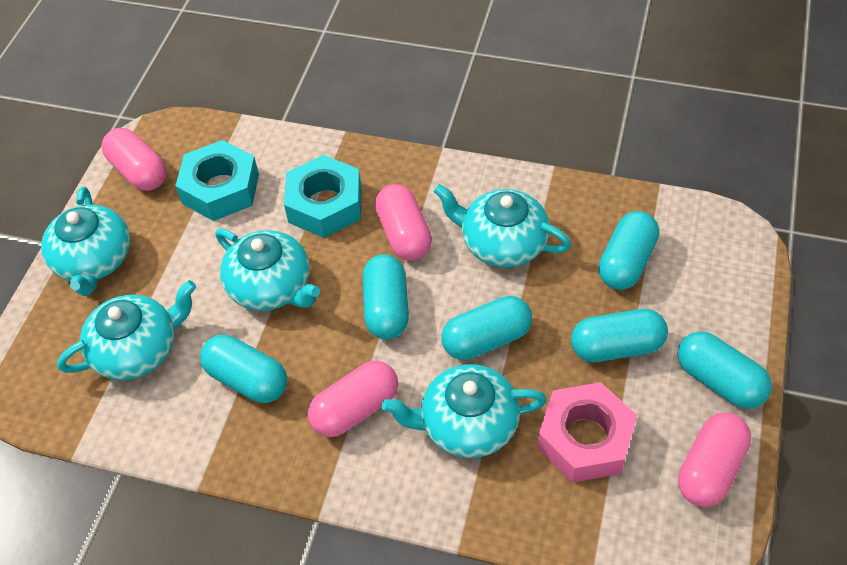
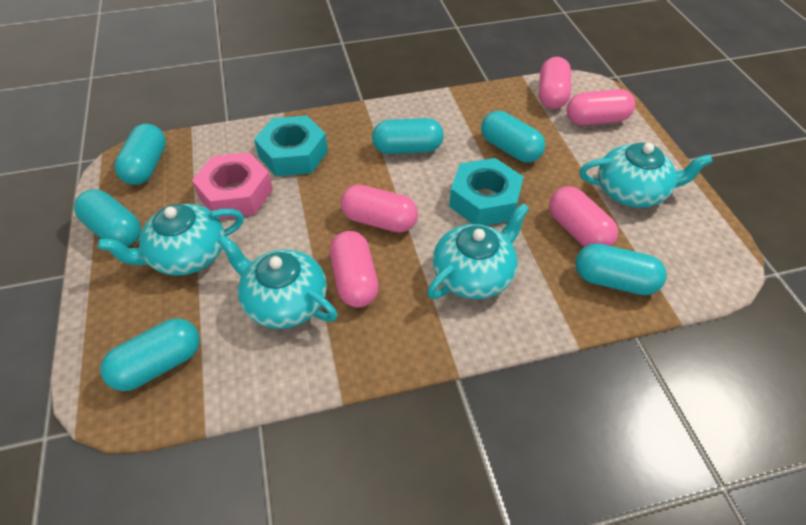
pink capsule: [102,128,167,191] [308,360,398,437] [375,184,432,261] [678,412,751,507] = 4 -> [330,231,379,307] [341,185,418,232] [539,57,571,109] [549,186,618,247] [567,89,635,126] = 5
turquoise teapot: [41,187,130,296] [57,280,196,380] [215,228,320,311] [382,364,546,458] [433,184,571,267] = 5 -> [98,204,244,276] [217,235,338,329] [427,203,529,299] [579,143,713,208] = 4

